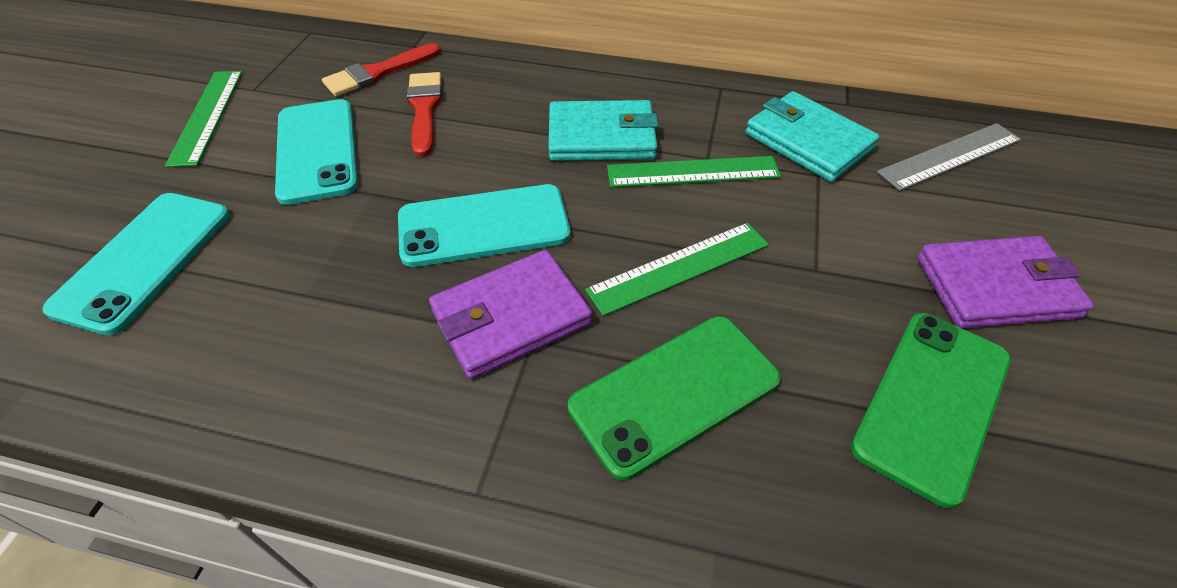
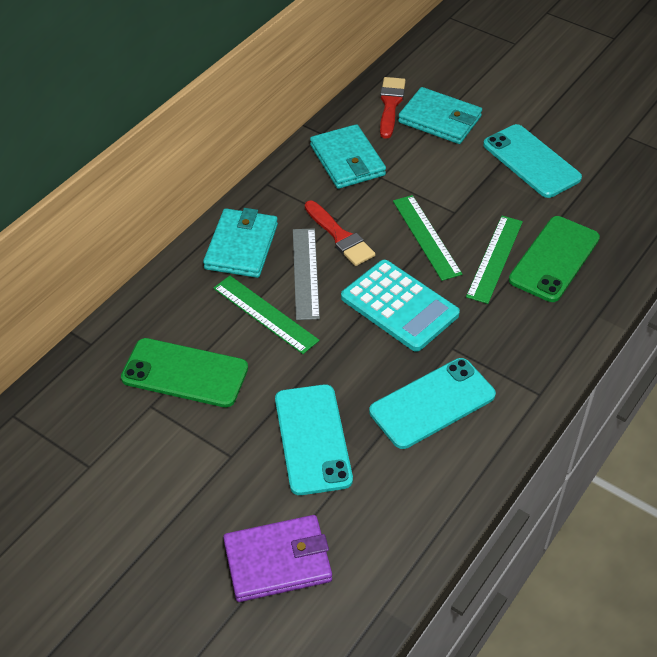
purple wallet: [429,250,592,379] [917,236,1094,328] = 2 -> [223,515,332,602] = 1
turquoise calculator: none = 0 -> [341,260,460,352] = 1
turquoise wallet: [548,100,658,161] [746,91,880,182] = 2 -> [203,208,278,278] [310,124,386,189] [398,87,482,144] = 3

